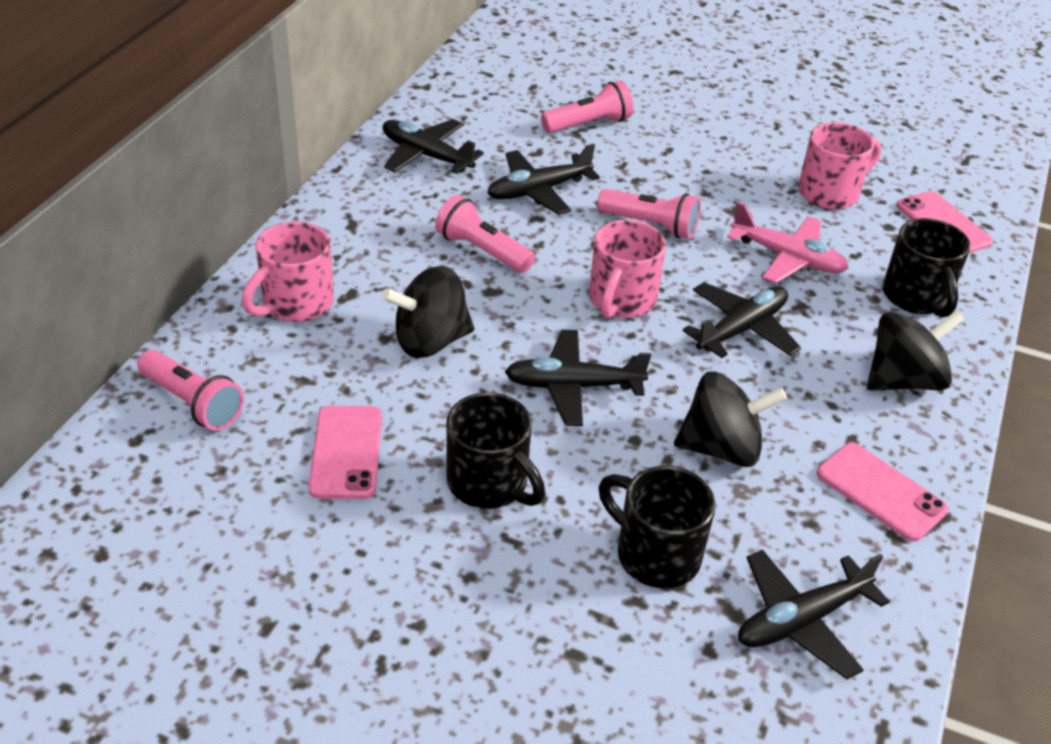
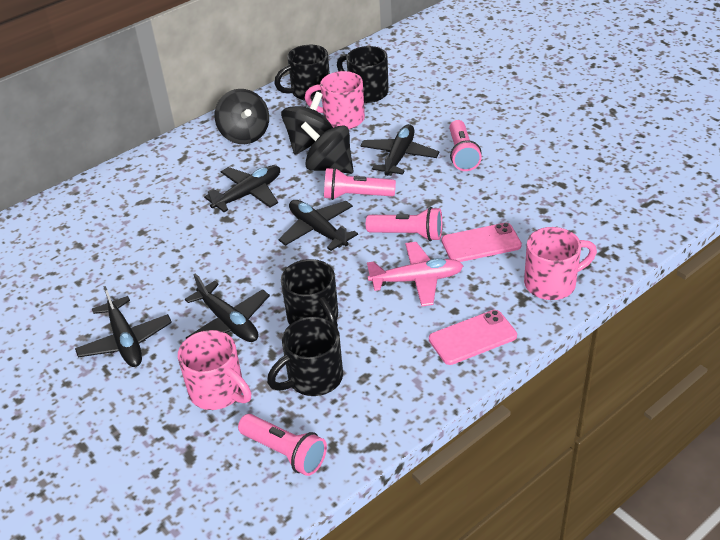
black mug: [446,392,545,509] [599,466,716,588] [883,218,970,318] = 3 -> [267,317,343,396] [274,45,330,101] [281,259,338,327] [337,46,389,103] = 4
pink phone: [309,406,382,499] [817,443,948,542] [896,191,993,253] = 3 -> [429,310,517,365] [442,223,522,262] = 2

